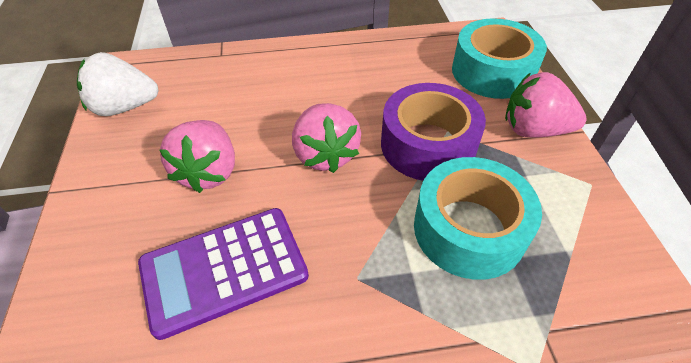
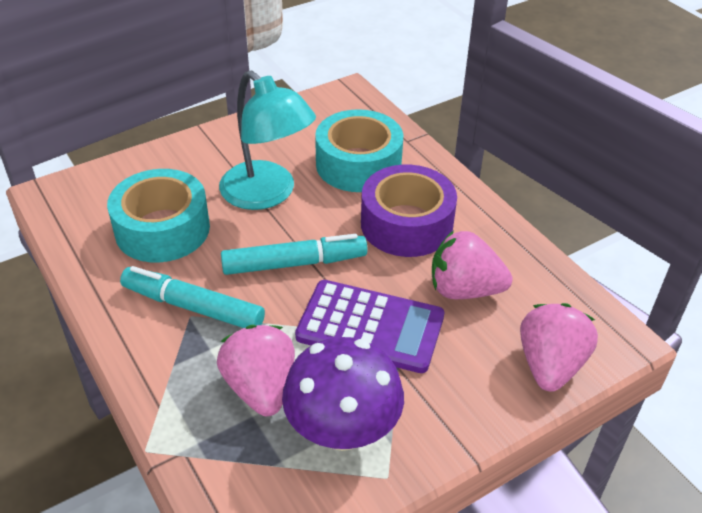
purple mushroom: none = 0 -> [282,337,404,451] = 1
turquoise lamp: none = 0 -> [219,71,316,210] = 1
turquoise marker: none = 0 -> [120,266,265,328] [221,234,368,275] = 2
white strawberry: [77,52,159,116] = 1 -> none = 0

